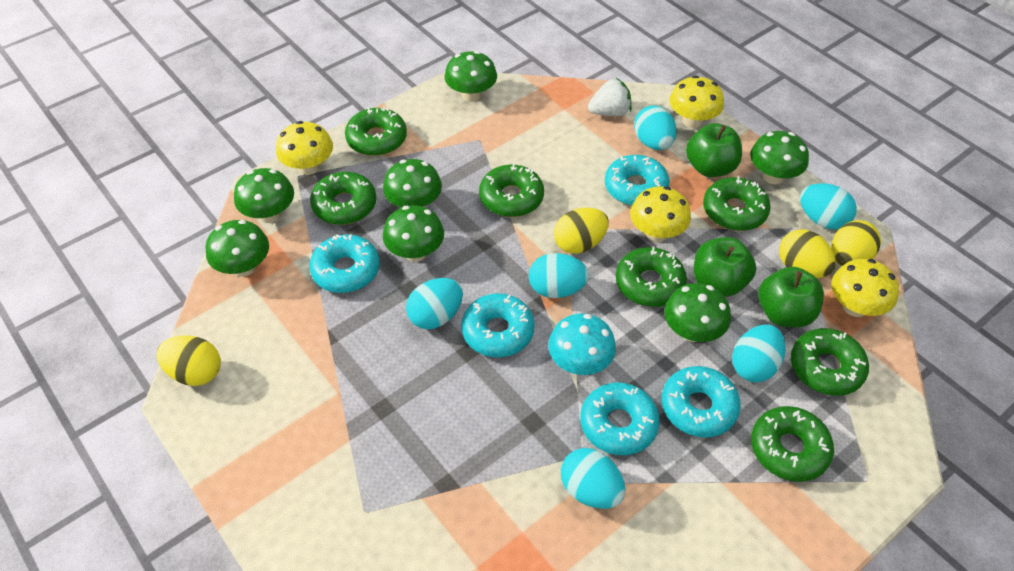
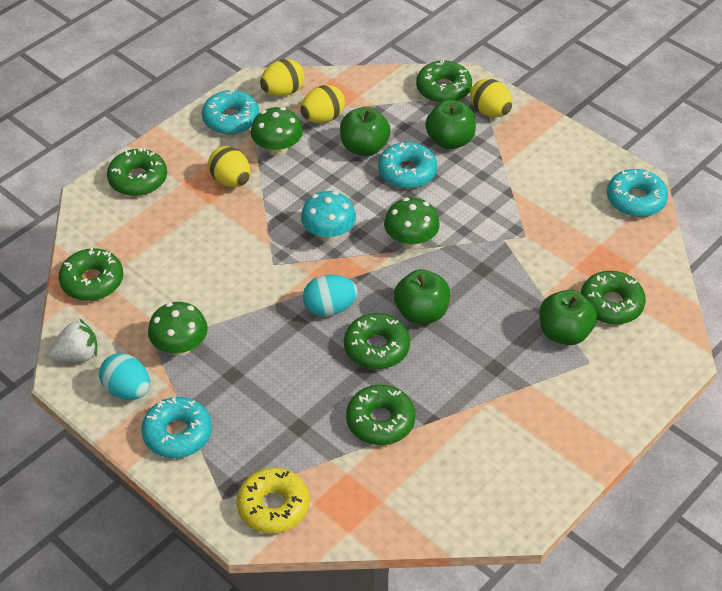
green apple: [686,123,742,177] [694,237,756,297] [759,267,824,327] = 3 -> [340,107,391,156] [394,269,450,324] [425,100,476,149] [539,290,597,345] = 4
green donut: [310,172,376,225] [345,107,407,156] [479,163,544,217] [616,247,687,307] [703,176,771,231] [751,406,834,482] [791,328,869,396] = 7 -> [59,247,123,301] [107,148,167,196] [344,313,410,369] [346,385,415,445] [416,59,472,103] [581,271,646,324] = 6
green mushroom: [205,220,269,277] [234,168,294,223] [383,159,442,207] [383,205,444,262] [445,51,497,102] [664,283,731,342] [750,131,809,184] = 7 -> [148,302,208,356] [250,107,303,156] [384,198,440,249] = 3
turquoise donut: [309,234,380,293] [461,293,535,358] [580,382,660,456] [605,155,670,206] [662,366,741,438] = 5 -> [141,397,212,458] [202,89,259,134] [378,142,437,189] [607,169,668,217] = 4
turquoise egg: [406,278,463,330] [529,253,589,298] [561,448,625,509] [634,105,677,150] [732,324,786,382] [800,183,857,230] = 6 -> [99,353,150,400] [303,275,357,317] = 2
yellow donut: none = 0 -> [237,468,309,534] = 1
yellow mushroom: [276,121,333,175] [630,186,691,242] [669,75,724,128] [831,259,899,317] = 4 -> none = 0

